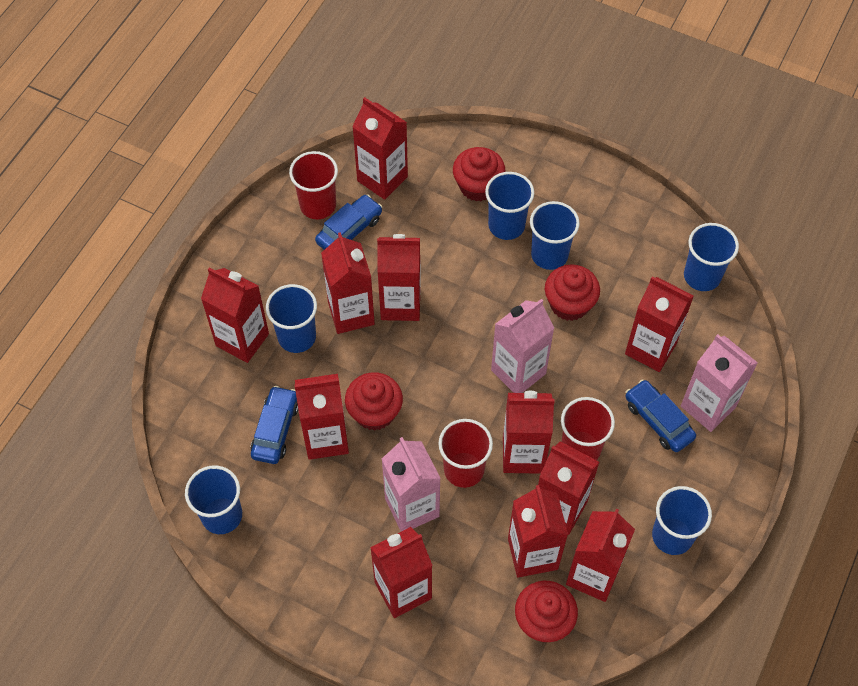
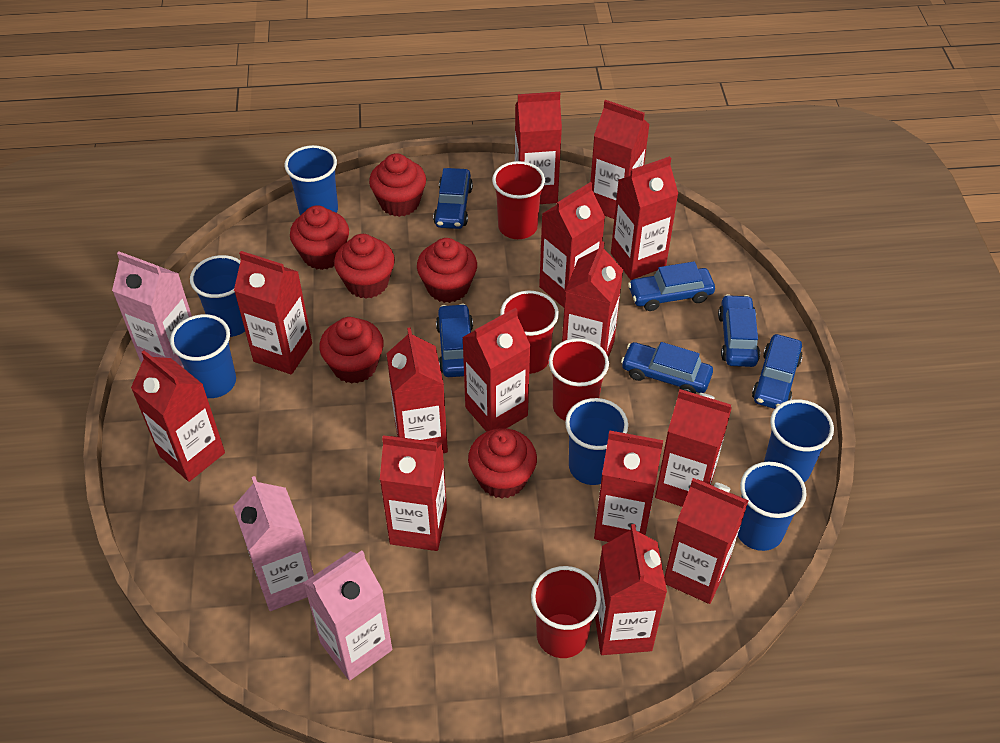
blue car: [251,386,298,464] [315,194,382,250] [625,379,696,452] = 3 -> [433,168,473,229] [436,304,473,377] [621,342,713,394] [628,262,715,311] [718,294,760,367] [752,334,803,409] = 6
red carton: [201,267,269,363] [295,374,349,460] [321,232,375,334] [352,97,408,200] [370,527,433,618] [377,234,421,321] [503,391,555,474] [508,485,568,577] [538,442,599,535] [566,509,635,602] [625,277,694,372] = 11 -> [131,350,225,482] [234,251,312,375] [380,435,447,551] [386,327,448,453] [462,308,531,432] [515,92,562,204] [539,182,605,308] [562,241,623,358] [590,100,650,219] [594,430,663,542] [595,524,667,655] [611,156,678,280] [655,389,732,507] [664,478,749,604] = 14
red cup: [289,151,338,219] [438,419,493,488] [561,397,615,460] = 3 -> [492,161,545,239] [500,291,559,374] [531,566,601,658] [549,338,609,421] = 4
red cupcake: [345,372,403,431] [453,147,505,201] [515,581,578,642] [545,264,600,321] = 4 -> [290,205,349,270] [319,317,384,384] [334,234,395,299] [369,153,426,217] [417,238,477,303] [468,428,537,499] = 6

